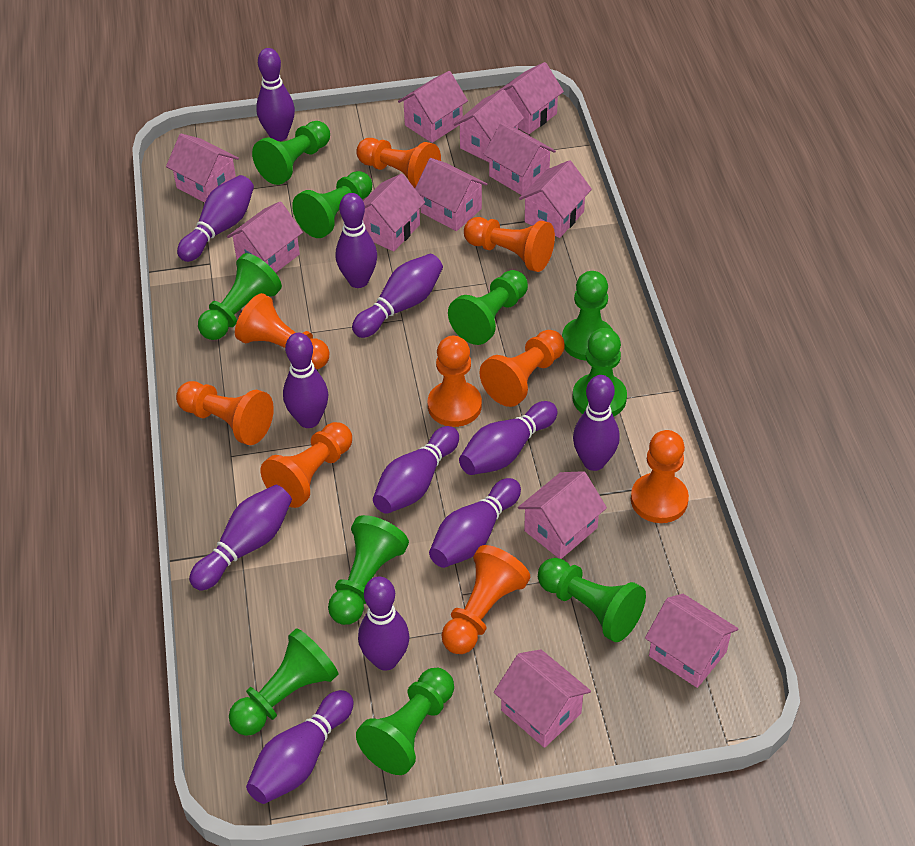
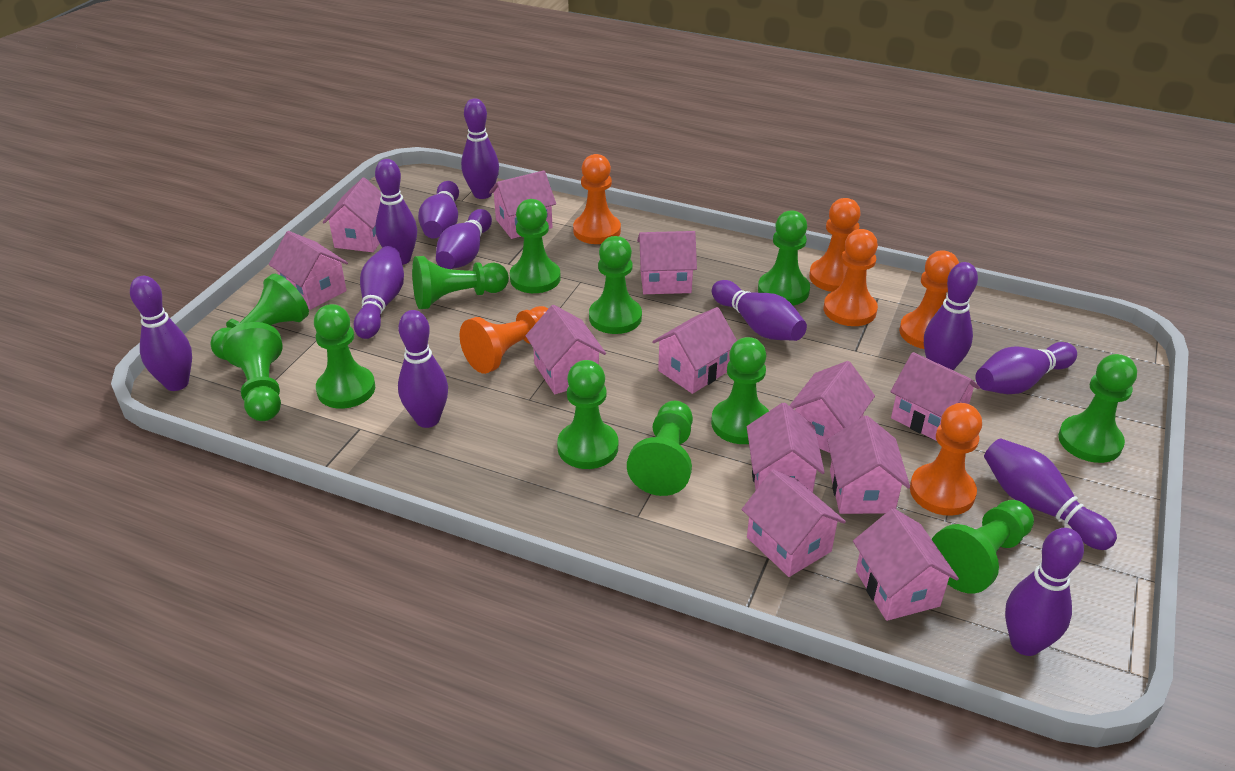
green pawn: [198,253,282,340] [229,628,338,736] [252,121,330,185] [292,171,372,238] [328,515,409,625] [356,668,454,775] [448,270,528,345] [538,558,646,642] [562,271,613,361] [573,328,627,417] = 10 -> [210,274,309,360] [222,322,283,421] [314,304,375,409] [412,256,509,309] [510,199,561,293] [557,360,618,469] [589,236,642,334] [627,401,693,496] [711,337,769,444] [758,210,810,305] [932,500,1034,594] [1058,354,1137,463] = 12
orange pawn: [176,381,274,445] [235,293,330,369] [261,422,352,508] [356,138,441,188] [428,336,482,427] [441,545,531,654] [464,217,555,272] [479,330,565,407] [631,430,689,523] = 9 -> [460,306,549,374] [573,154,621,244] [809,198,861,292] [824,229,878,326] [899,250,959,349] [910,403,982,516] = 6

